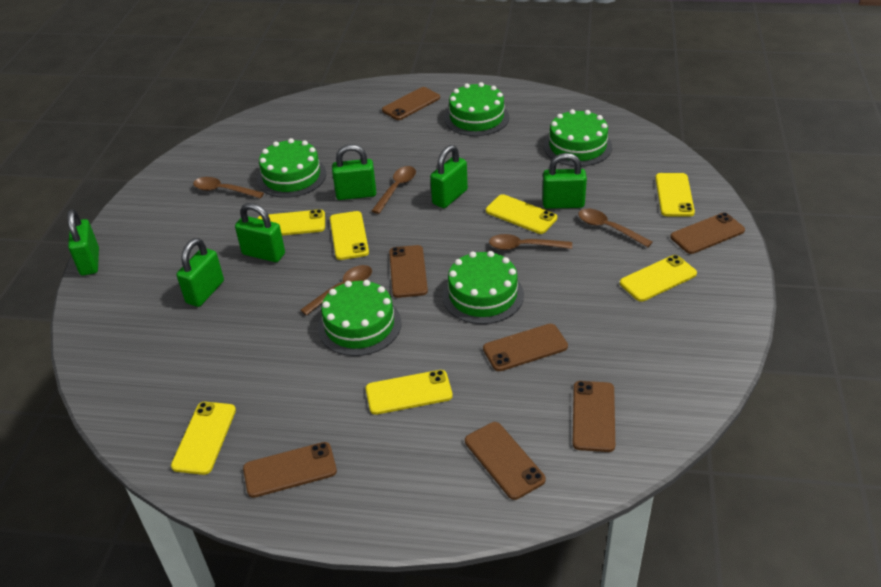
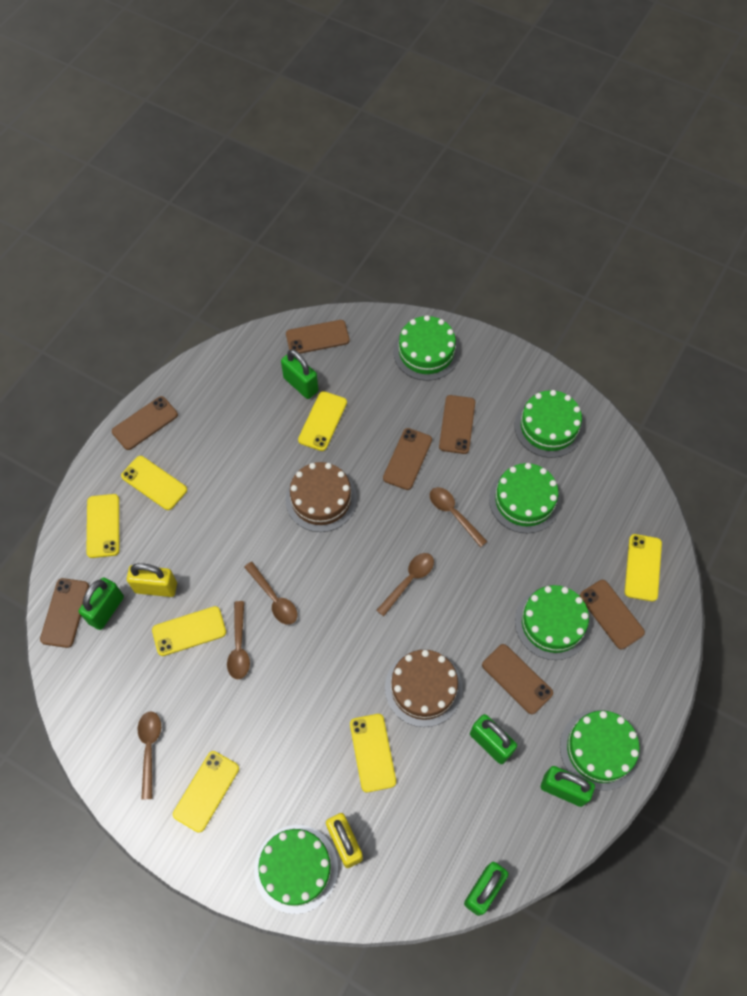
brown cake: none = 0 -> [286,462,357,532] [385,650,463,727] = 2
green cake: [257,138,326,198] [318,280,401,356] [442,251,524,324] [445,82,509,136] [544,109,612,166] = 5 -> [254,825,338,914] [393,315,460,381] [489,463,561,533] [515,390,584,458] [515,585,591,660] [560,710,640,791] = 6
green padlock: [67,209,99,276] [177,238,224,307] [235,203,285,262] [332,144,376,200] [430,145,468,208] [542,153,587,209] = 6 -> [79,577,124,630] [281,349,318,399] [464,862,508,916] [470,714,517,764] [541,766,595,807] = 5
yellow padlock: none = 0 -> [127,563,177,597] [326,813,363,868] = 2

